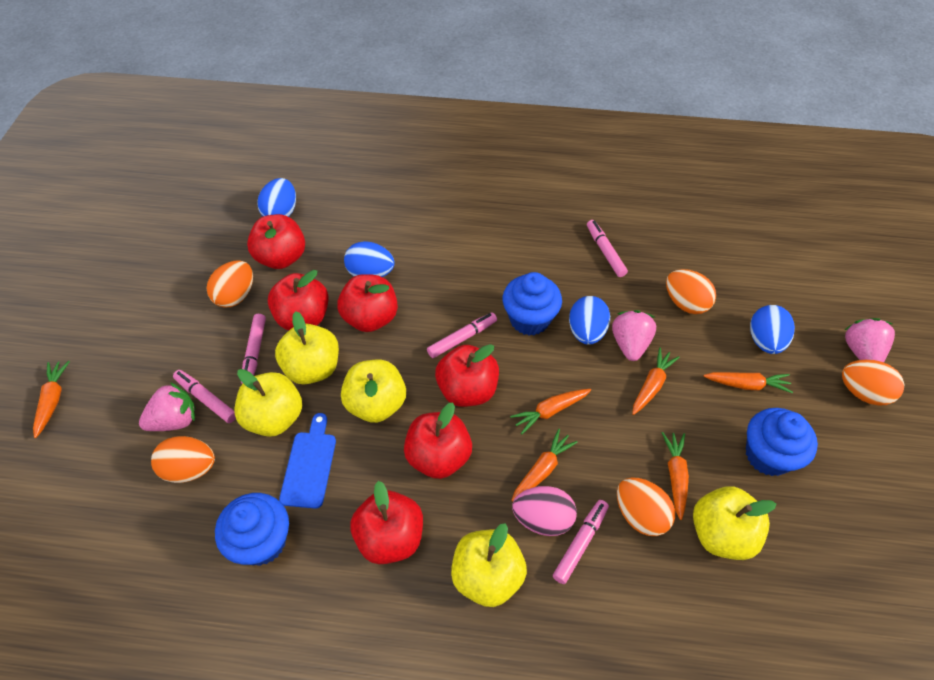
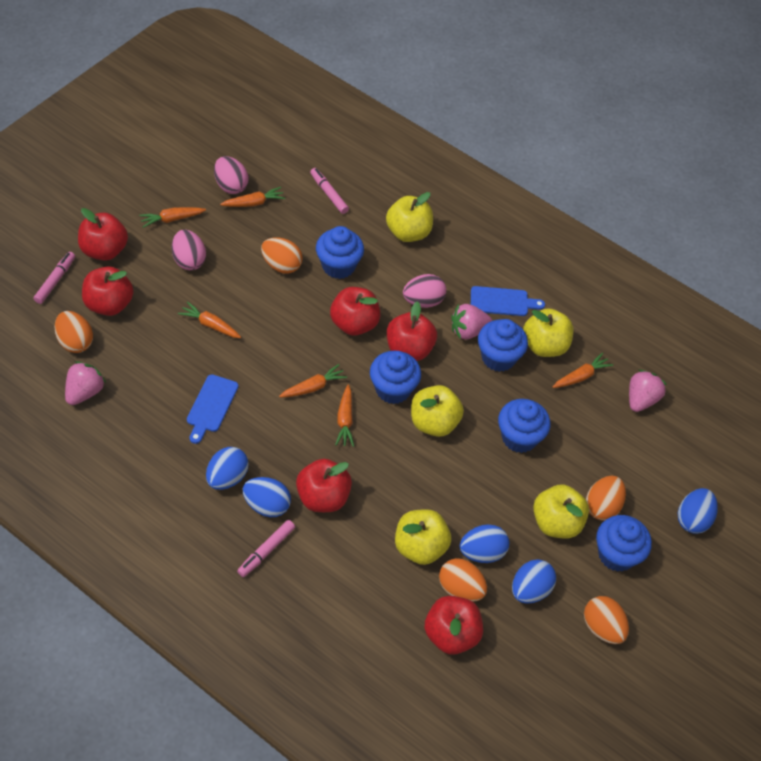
blue cupcake: [215,493,289,566] [503,272,562,336] [746,408,818,476] = 3 -> [316,226,364,279] [370,351,421,404] [478,319,528,372] [498,399,551,453] [596,515,652,572] = 5
blue cutting board: [279,413,336,509] = 1 -> [187,374,238,444] [471,286,545,316] = 2
blue egg: [257,178,296,217] [344,241,395,277] [569,296,610,345] [750,305,795,354] = 4 -> [206,447,249,490] [243,477,291,517] [460,524,509,563] [512,559,556,604] [678,488,718,534] = 5
pink egg: [512,486,577,536] = 1 -> [172,229,206,270] [214,156,248,194] [403,274,446,308] = 3
pink marker: [173,370,236,423] [241,314,266,384] [427,312,497,358] [553,500,609,584] [587,220,628,277] = 5 -> [33,252,75,304] [237,520,295,577] [310,168,349,214] = 3

